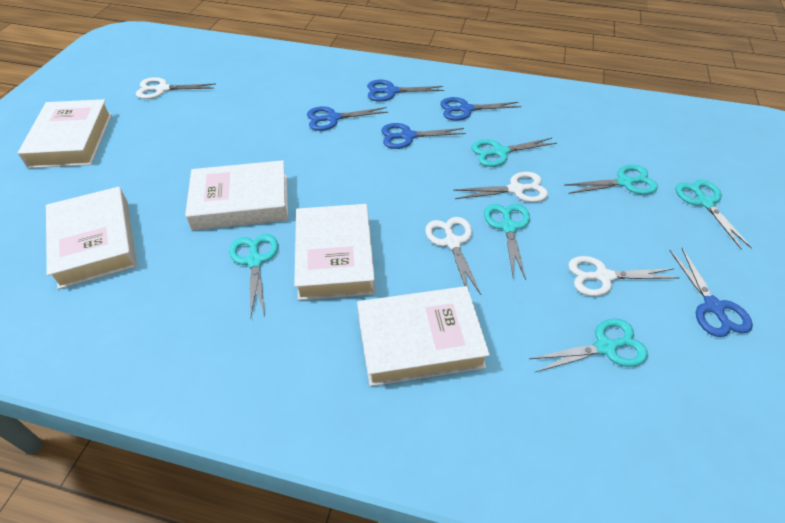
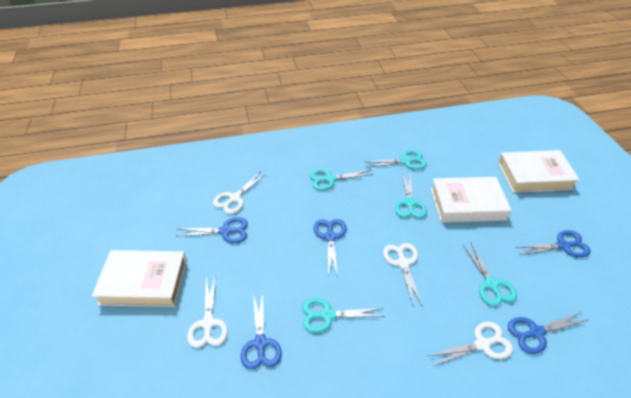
turquoise scissors: [229,234,278,318] [471,138,557,167] [484,204,530,280] [529,318,648,372] [564,165,658,195] [675,180,752,250] = 6 -> [302,298,385,333] [310,169,373,191] [366,150,427,170] [395,172,427,218] [463,243,517,306] = 5
white book: [18,99,112,169] [46,187,137,289] [185,160,288,230] [294,204,375,301] [357,286,490,387] = 5 -> [92,250,187,307] [431,177,512,223] [498,150,580,193] = 3

